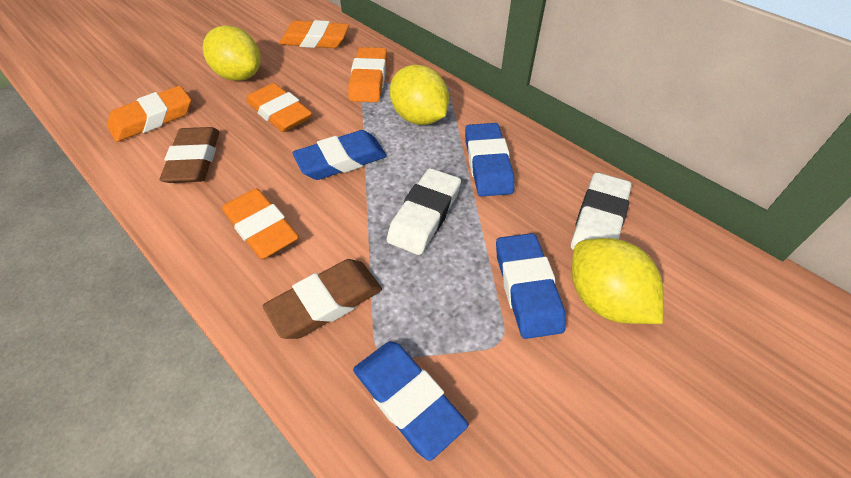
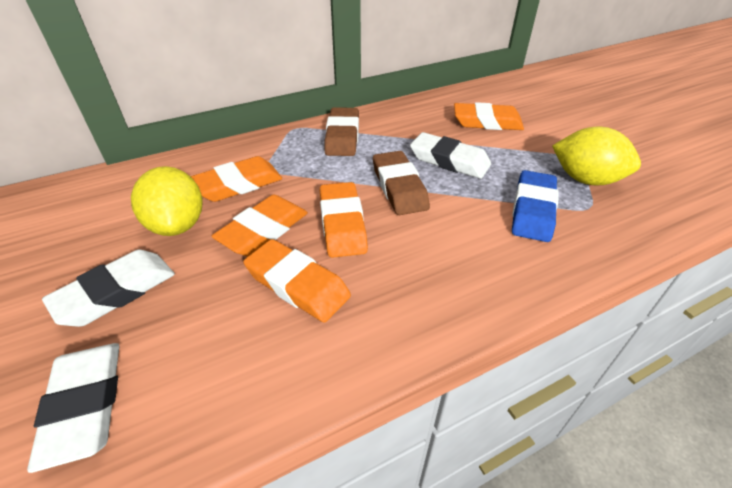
blue eraser: [292,130,387,180] [353,341,468,461] [465,123,514,197] [496,233,566,339] = 4 -> [512,170,559,242] = 1
white eraser: [387,168,461,255] [571,172,631,250] = 2 -> [27,343,119,473] [42,250,175,327] [410,132,491,179] = 3
yellow lemon: [203,26,261,81] [390,65,449,125] [572,238,664,324] = 3 -> [131,166,203,236] [552,127,641,186] = 2

